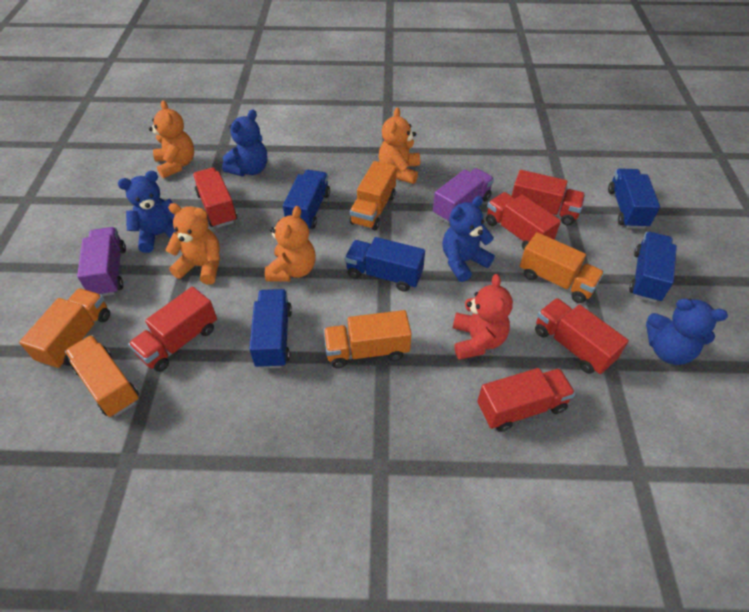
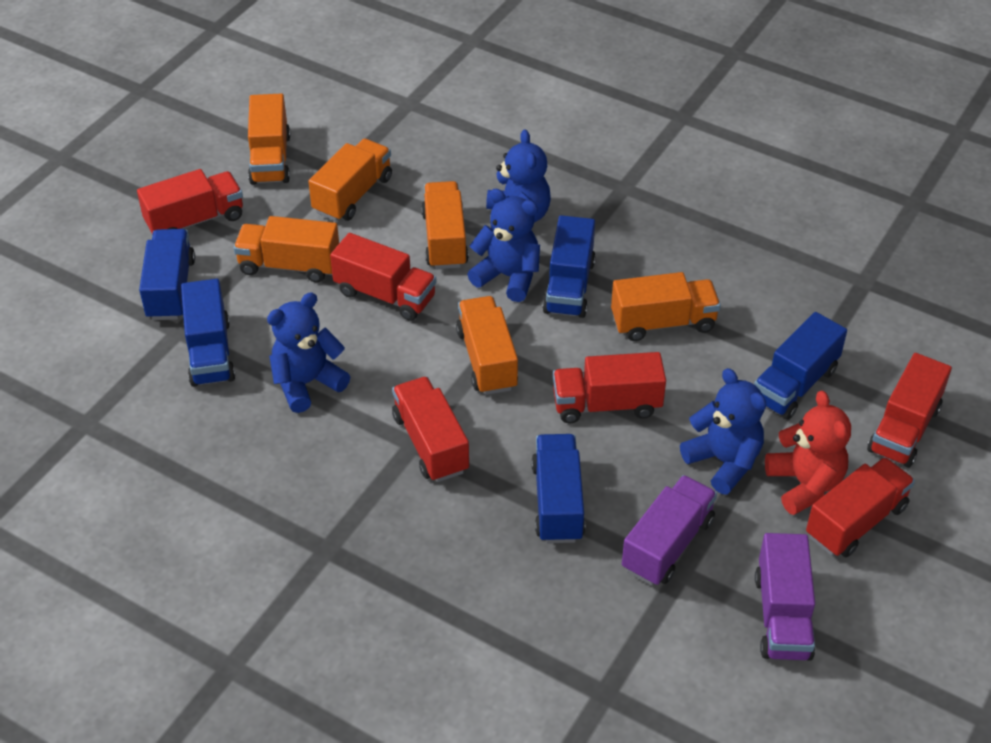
orange teddy bear: [149,100,194,178] [165,203,220,284] [265,206,316,282] [379,107,420,184] = 4 -> none = 0
orange truck: [19,288,110,369] [65,335,139,417] [324,310,411,368] [350,161,397,230] [520,232,604,303] = 5 -> [234,216,339,283] [248,94,291,185] [308,139,392,221] [421,181,469,269] [456,296,518,395] [611,272,721,341] = 6

